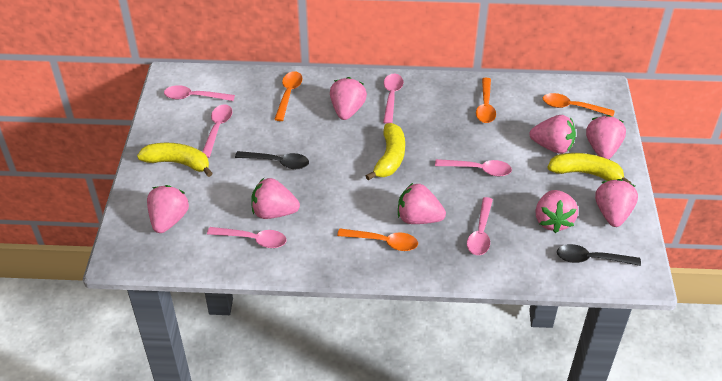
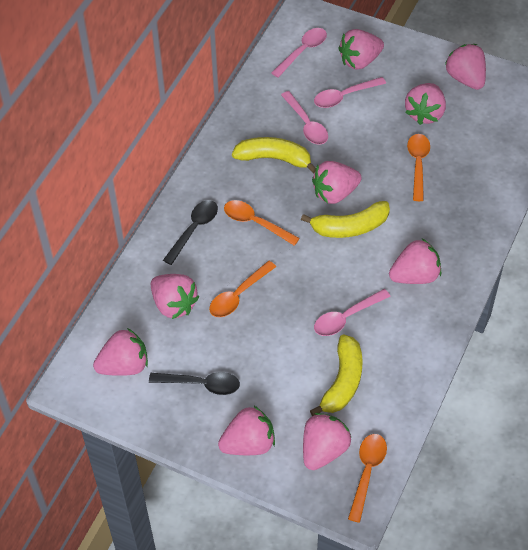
pink spoon: [164,85,235,101] [202,104,232,158] [207,227,287,248] [383,74,403,124] [435,159,512,176] [467,197,493,255] = 6 -> [271,28,327,78] [281,91,328,145] [314,77,386,108] [314,289,391,336] = 4
pink strawberry: [147,185,189,233] [251,178,300,219] [330,77,367,120] [398,183,446,224] [530,115,576,154] [535,190,578,233] [586,115,626,159] [595,179,638,227] = 8 -> [93,328,148,376] [151,274,199,319] [218,405,275,455] [303,413,351,470] [312,161,362,204] [338,29,384,70] [389,239,441,284] [405,83,446,125] [445,44,486,90] = 9

